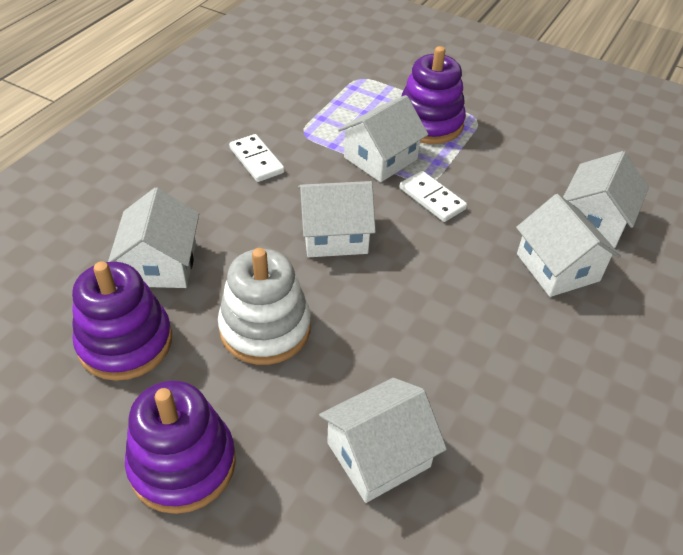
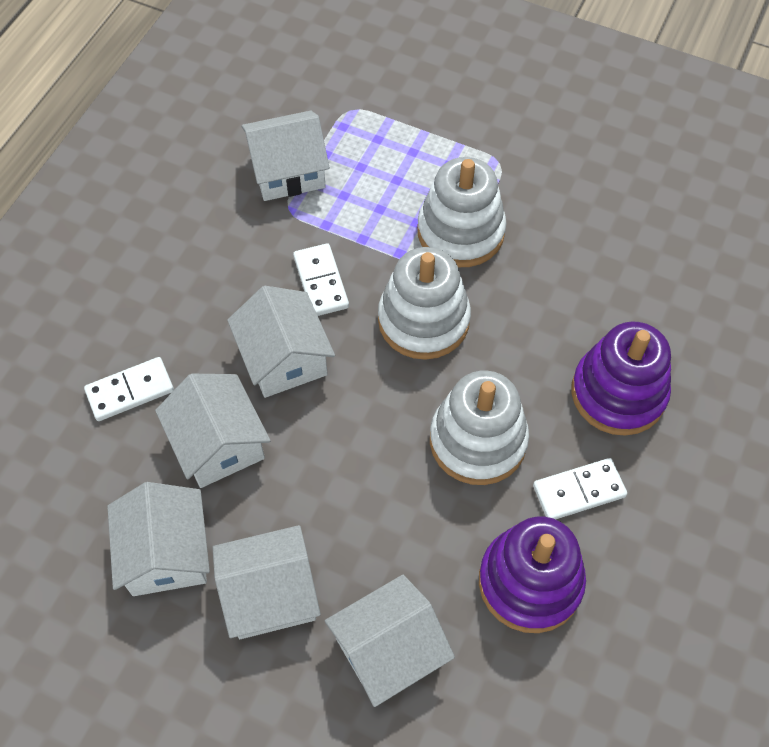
purple stacking toy: [72,261,172,381] [125,381,236,514] [402,46,466,144] = 3 -> [479,517,586,633] [571,322,671,436] = 2
white domino: [229,134,285,182] [400,171,467,222] = 2 -> [84,357,174,421] [293,243,349,316] [533,458,627,519] = 3
white stacking toy: [218,248,311,365] = 1 -> [378,247,471,360] [417,157,506,267] [430,371,529,485] = 3

